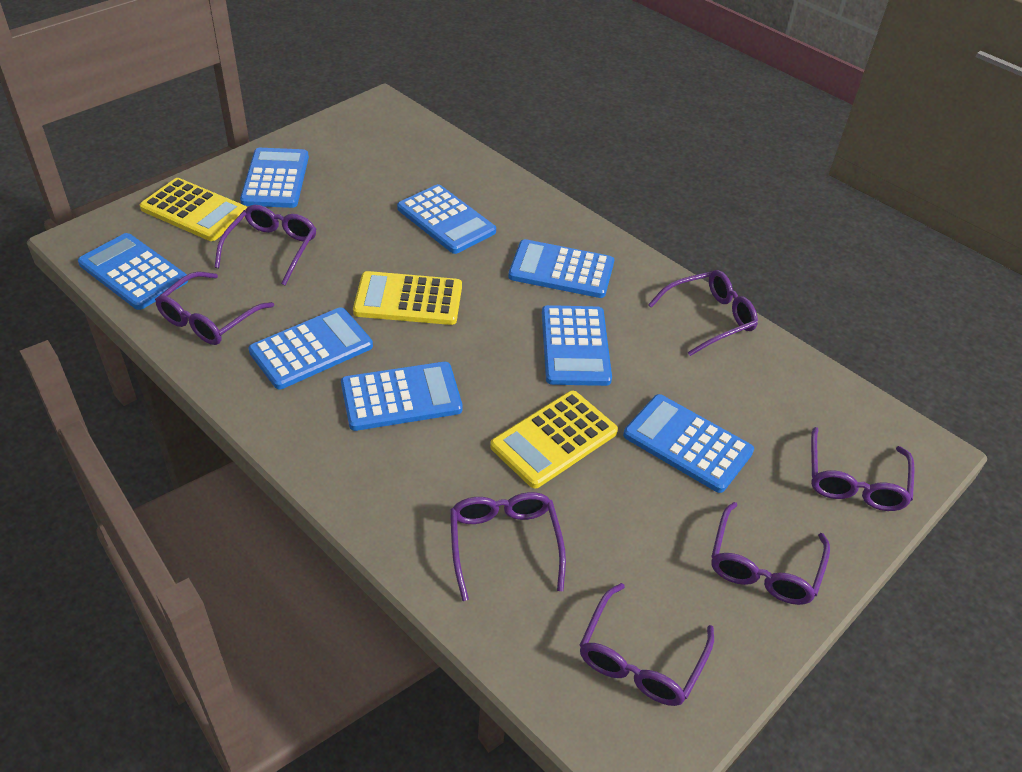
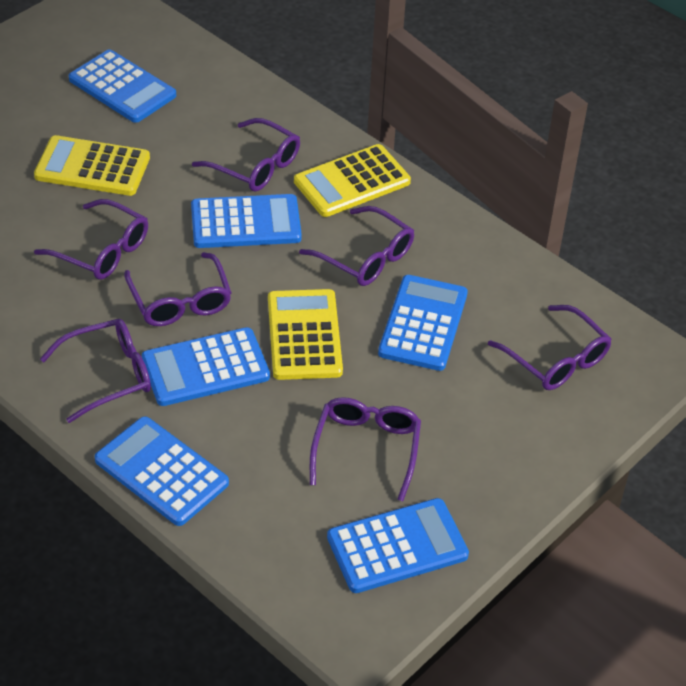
blue calculator: [78,233,188,310] [240,148,309,208] [248,307,373,389] [341,362,463,431] [397,184,496,254] [508,239,614,298] [542,305,612,386] [623,394,754,493] = 8 -> [69,49,176,123] [95,416,229,526] [142,327,270,406] [191,194,302,248] [327,498,469,593] [378,275,468,371] = 6

